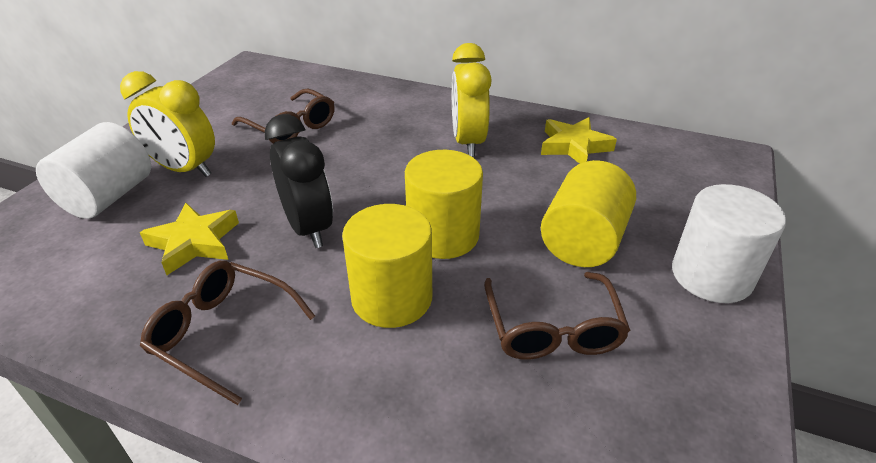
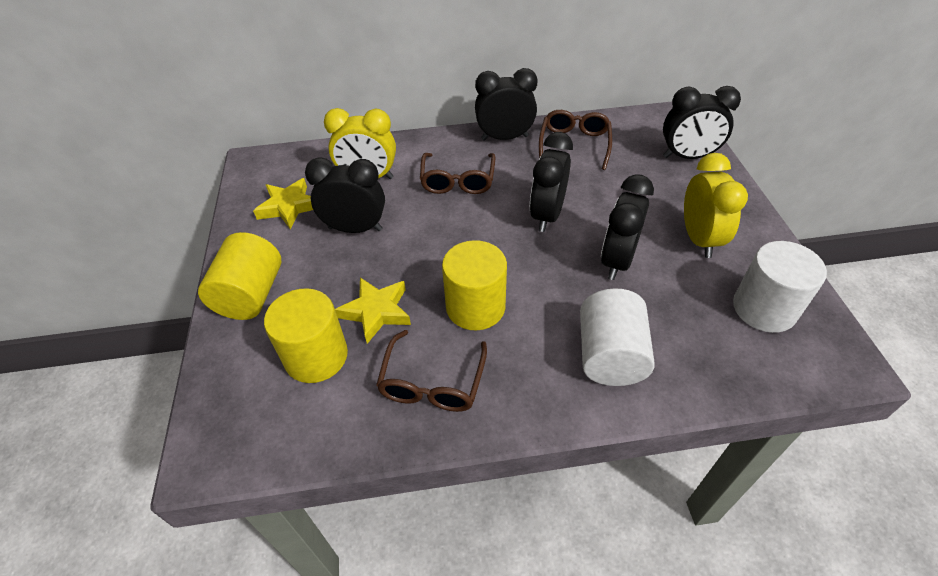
black clock: [264,114,333,248] = 1 -> [305,157,385,233] [475,68,537,141] [530,132,573,232] [601,174,654,280] [663,86,741,159] = 5

